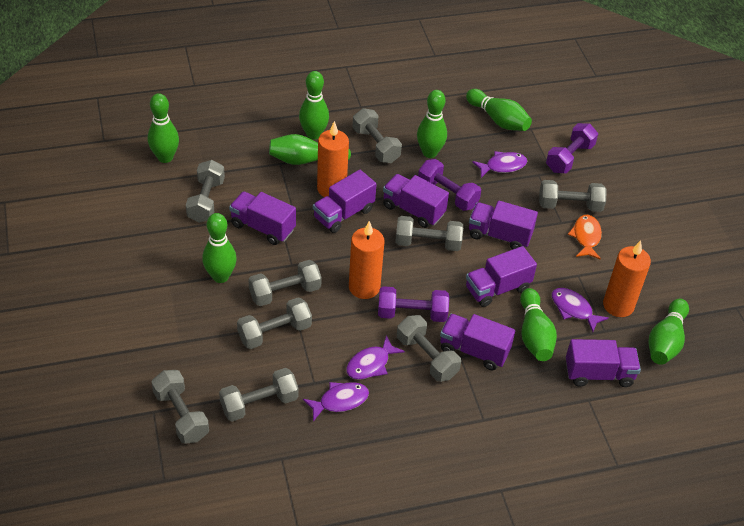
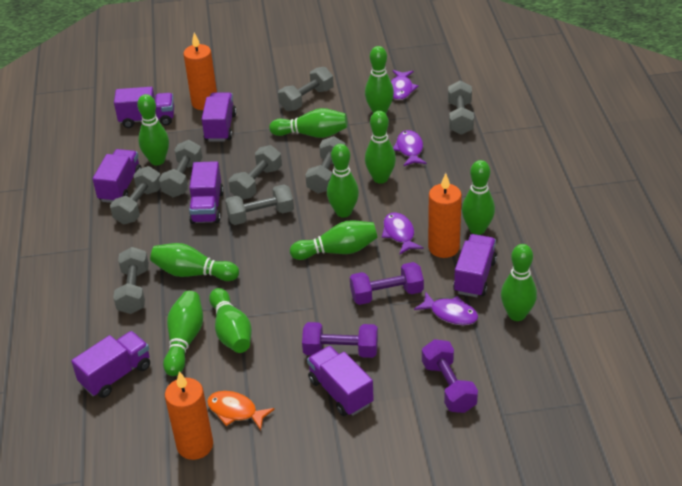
green bowling pin: [148,93,179,163] [202,213,237,283] [269,134,351,165] [299,71,329,140] [417,90,447,158] [466,89,532,131] [520,288,557,361] [648,299,689,365] = 8 -> [137,94,169,166] [150,243,239,281] [163,291,203,376] [209,288,252,353] [269,108,348,138] [290,220,378,260] [327,144,359,218] [365,46,394,114] [365,111,396,184] [462,160,495,235] [501,244,537,321] = 11
grey dumbbell: [152,370,209,444] [186,160,225,223] [219,368,298,422] [237,297,312,349] [248,260,322,306] [352,108,402,163] [395,216,463,251] [397,315,461,382] [539,180,607,212] = 9 -> [110,166,161,224] [113,247,149,314] [159,140,202,197] [225,184,294,225] [229,145,282,200] [278,67,334,111] [305,136,346,193] [448,81,474,135] = 8

